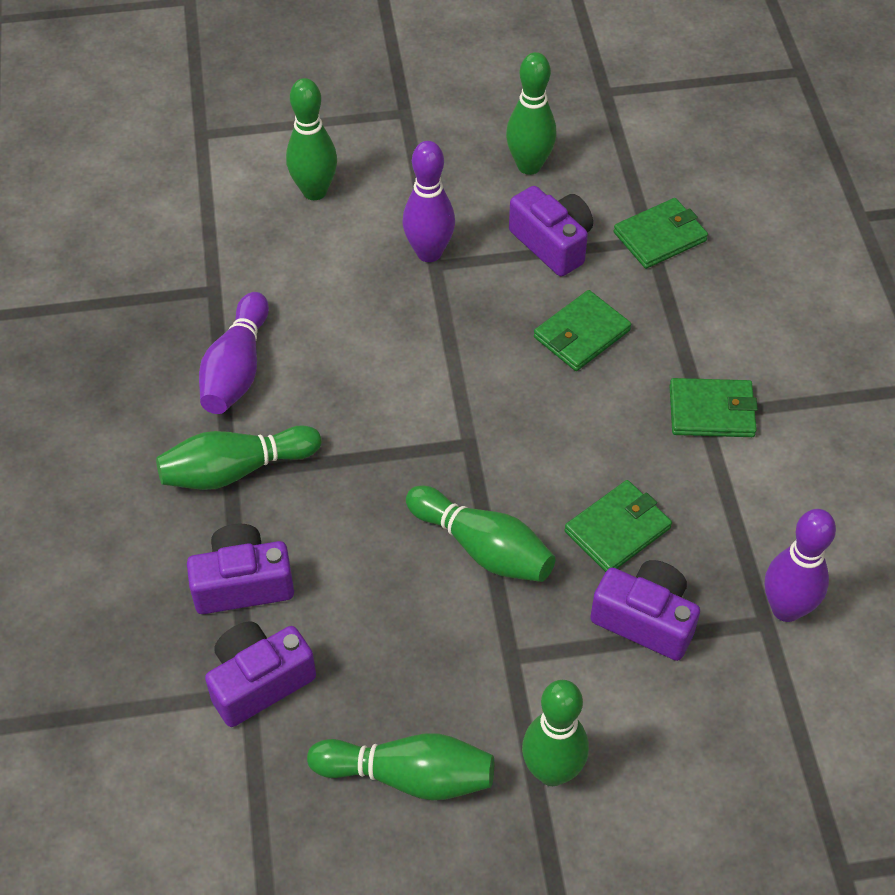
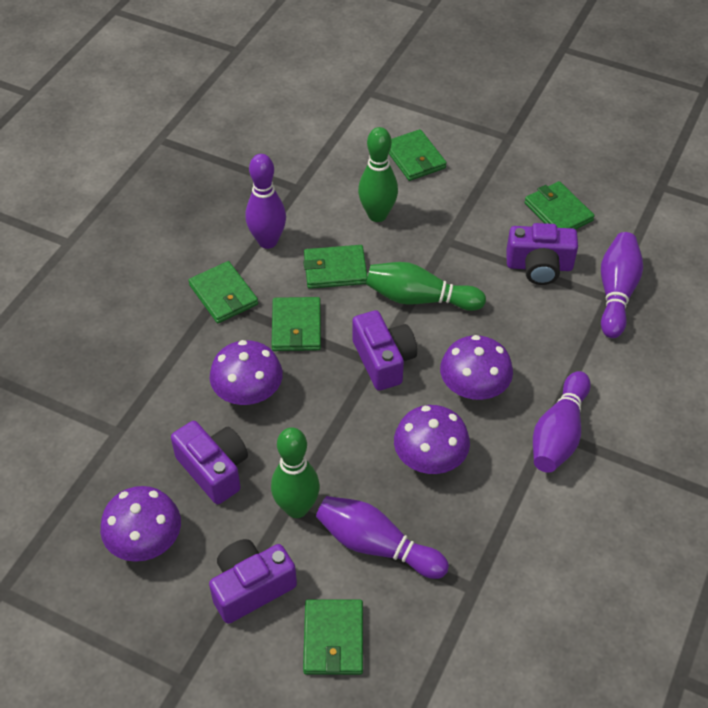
green bowling pin: [156,425,322,490] [286,78,337,200] [307,733,494,801] [406,486,555,582] [506,52,556,175] [522,680,589,786] = 6 -> [271,427,320,518] [358,127,398,222] [366,262,486,311] = 3
green wallet: [534,290,631,371] [564,480,672,572] [614,198,708,269] [669,378,758,437] = 4 -> [188,261,258,323] [272,297,321,351] [303,245,368,289] [303,599,363,675] [389,129,447,181] [524,181,595,230] = 6
purple bowling pin: [199,292,269,414] [402,141,455,262] [765,509,836,622] = 3 -> [245,154,286,249] [316,496,449,579] [533,371,591,473] [601,232,643,338] = 4
purple mushroom: none = 0 -> [100,486,181,562] [210,340,283,405] [394,405,470,474] [440,335,513,400] = 4

